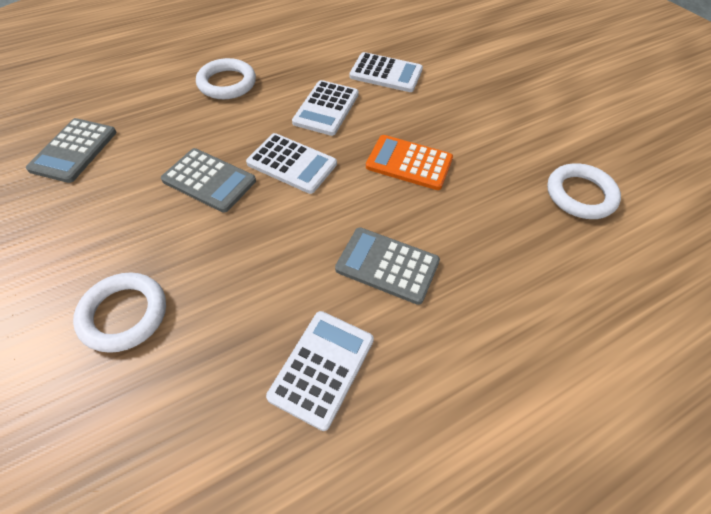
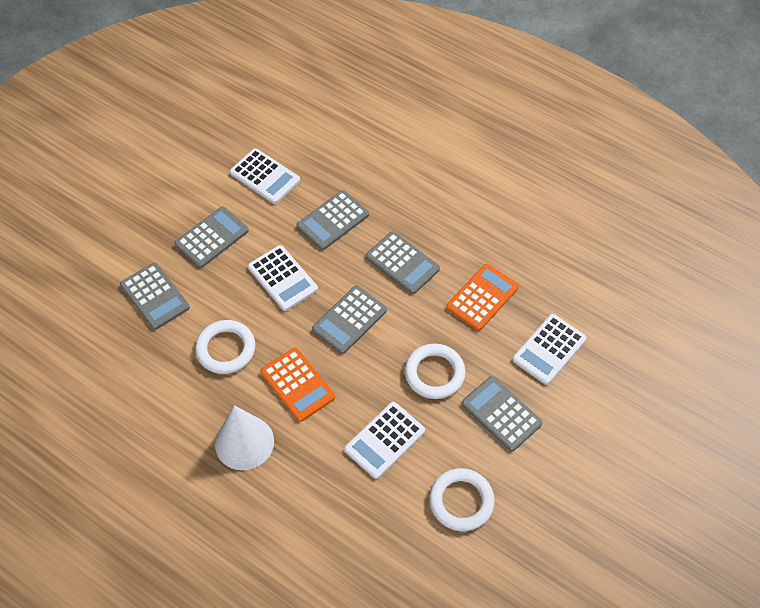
grey calculator: [26,118,116,183] [161,148,256,213] [335,227,440,305] = 3 -> [120,263,190,330] [175,206,249,268] [297,190,369,250] [312,286,387,354] [366,231,440,294] [462,376,543,452] = 6
orange calculator: [366,135,453,190] = 1 -> [261,348,335,422] [446,264,519,331] = 2
white cone: none = 0 -> [215,405,274,470] = 1

